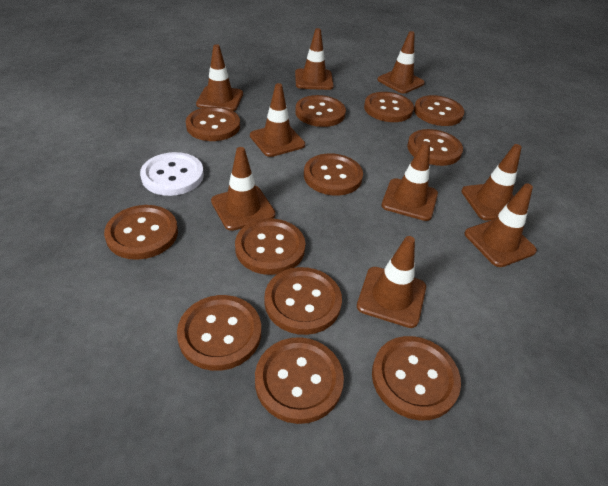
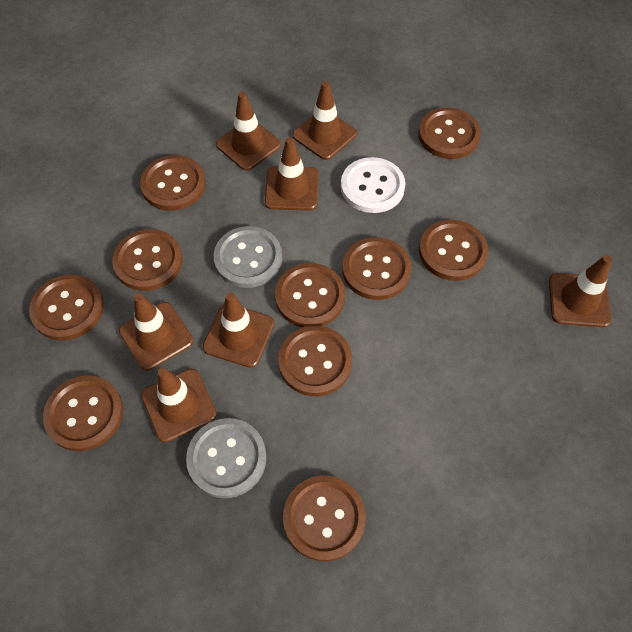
brown button: [104,205,178,260] [177,295,261,371] [186,107,240,141] [235,218,306,275] [255,337,344,424] [264,267,342,335] [295,95,346,127] [304,153,363,196] [364,92,414,122] [372,336,461,420] [407,129,463,166] [414,95,464,126] = 12 -> [29,275,104,341] [43,376,123,451] [112,229,183,291] [140,155,206,211] [275,263,345,327] [278,326,352,396] [283,475,366,562] [342,237,412,300] [418,108,481,159] [419,220,488,281] = 10
brown traffic cone: [196,44,243,111] [211,147,275,231] [250,83,305,157] [295,28,334,90] [357,236,426,328] [377,31,425,94] [382,141,438,221] [461,144,522,221] [465,183,537,267] = 9 -> [119,293,193,371] [141,368,217,442] [203,293,274,368] [216,91,281,171] [265,137,319,211] [293,81,357,160] [549,255,612,327] = 7
grey button: none = 0 -> [186,418,267,498] [214,226,282,288] = 2

